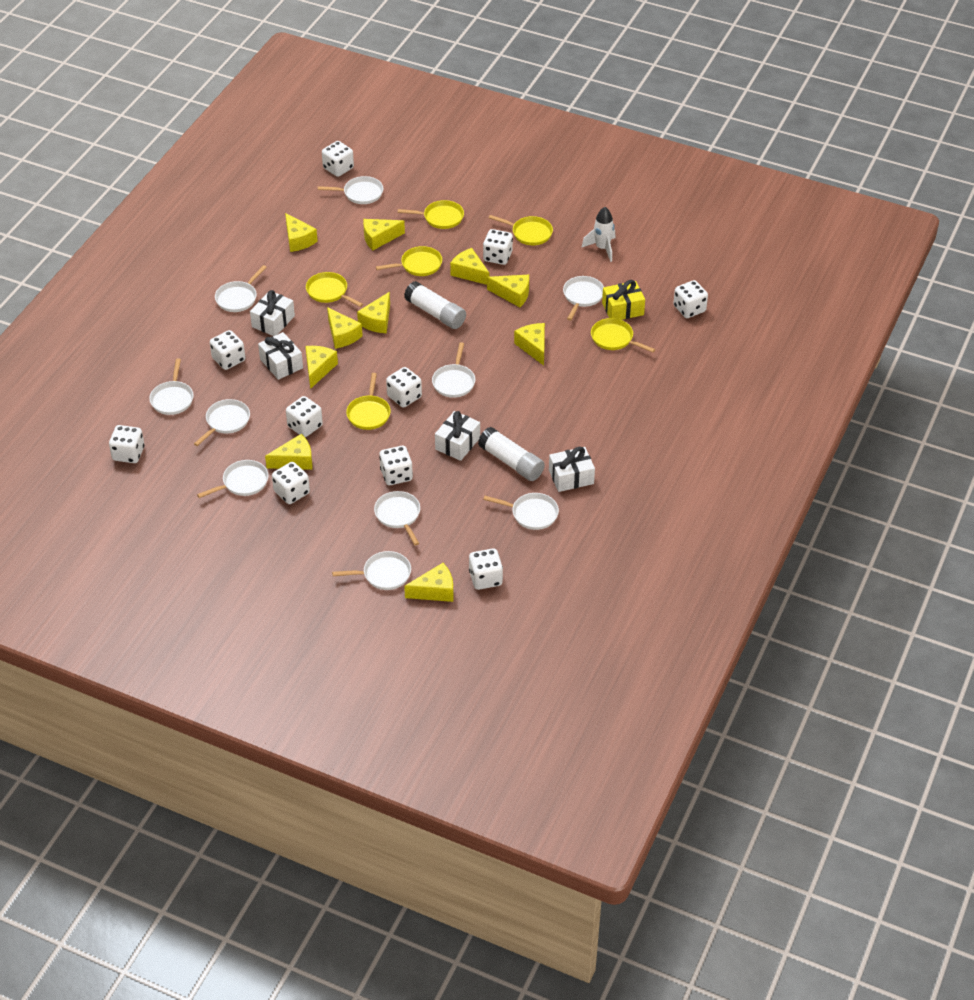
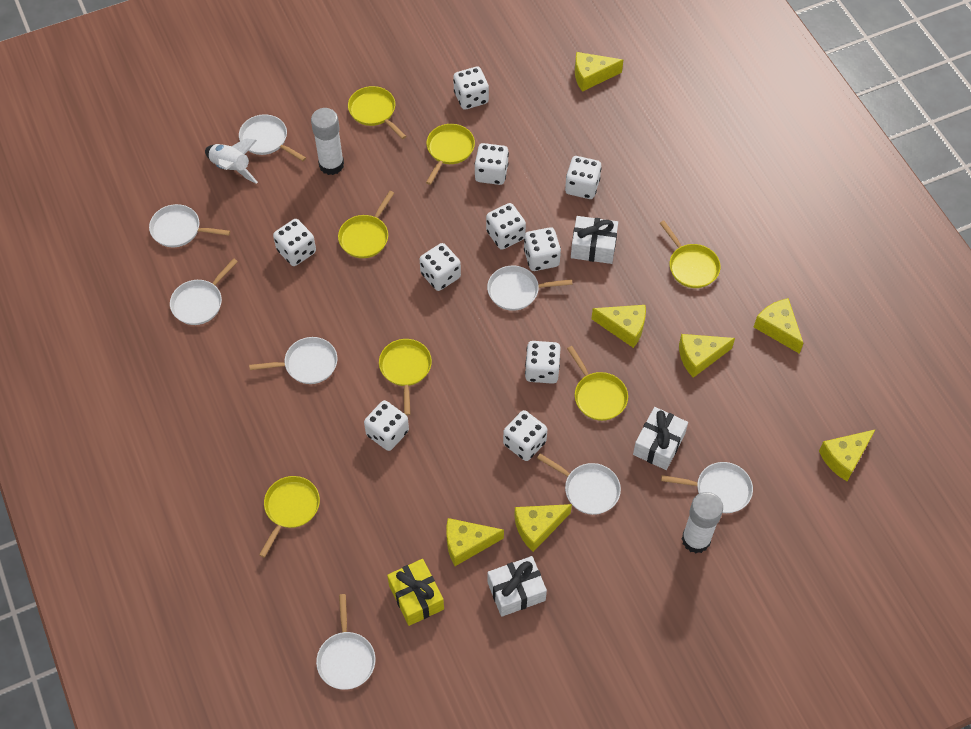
white gift: [250,290,295,336] [258,332,303,380] [435,411,480,461] [549,447,595,492] = 4 -> [488,556,547,617] [571,216,618,264] [633,407,688,470] = 3
white pan: [149,358,194,415] [194,399,250,446] [197,460,269,498] [215,265,267,312] [318,176,383,204] [332,551,411,590] [374,491,420,546] [432,342,475,398] [483,493,559,530] [563,276,604,320] = 10 -> [149,204,230,247] [170,258,238,325] [239,114,306,161] [249,337,338,384] [316,594,375,690] [487,266,573,311] [537,454,621,515] [661,462,753,513] = 8
yellow cheese: [265,434,312,470] [285,213,318,252] [305,346,338,389] [327,307,363,349] [357,292,390,333] [363,219,405,250] [404,563,454,602] [450,248,490,285] [487,275,529,307] [514,323,545,365] = 10 -> [446,518,504,566] [514,504,572,552] [575,52,623,92] [591,305,646,348] [679,334,735,378] [754,298,804,354] [819,429,876,481] = 7
yellow pan: [306,272,363,307] [346,373,391,430] [376,246,442,276] [398,200,464,229] [489,215,553,245] [591,318,655,352] = 6 -> [259,476,320,558] [338,191,394,258] [348,86,406,139] [379,339,432,416] [426,124,475,185] [567,346,628,421] [660,220,721,288] = 7

